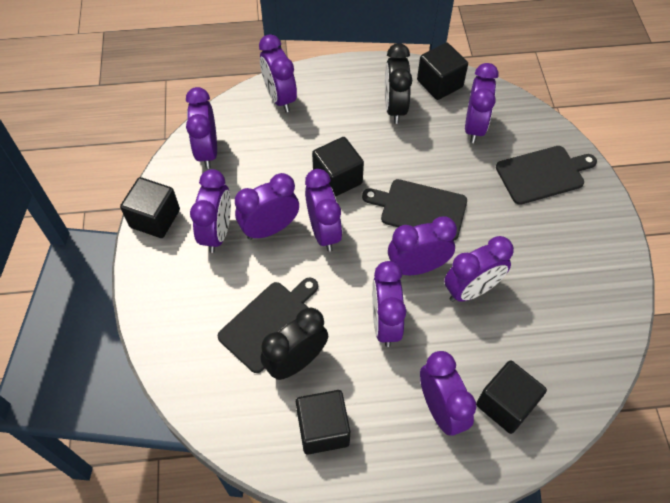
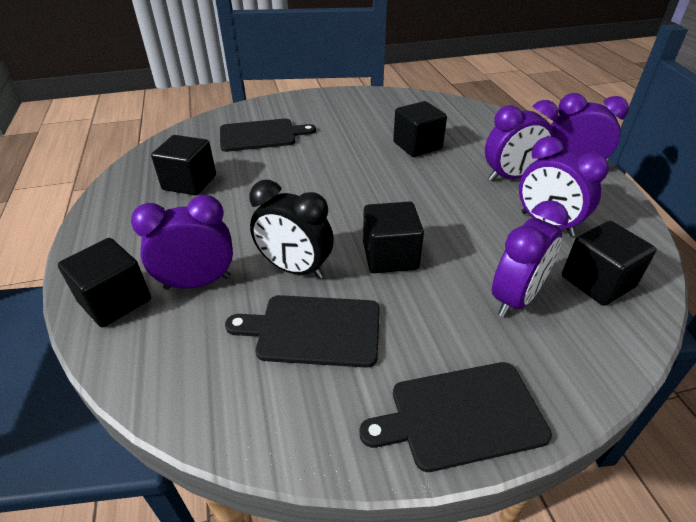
black clock: [260,307,328,380] [385,43,412,124] = 2 -> [249,180,334,279] = 1
purple clock: [186,87,217,169] [190,169,231,253] [235,173,299,240] [259,34,297,112] [305,169,342,252] [372,261,406,347] [388,216,457,275] [420,351,477,436] [444,236,514,302] [465,63,498,143] = 10 -> [131,195,233,290] [485,100,558,181] [492,200,569,317] [519,136,609,236] [551,93,629,159] = 5

